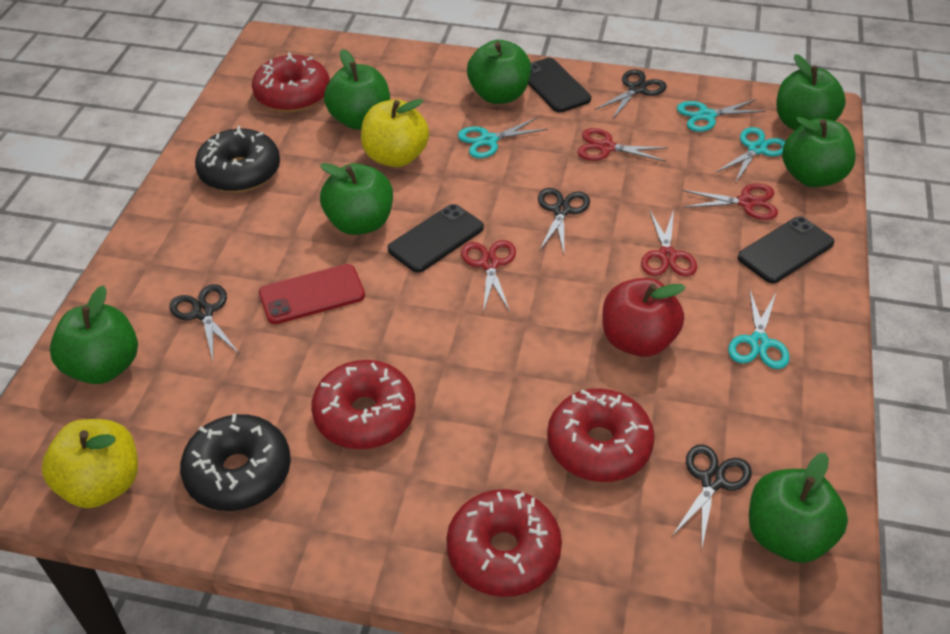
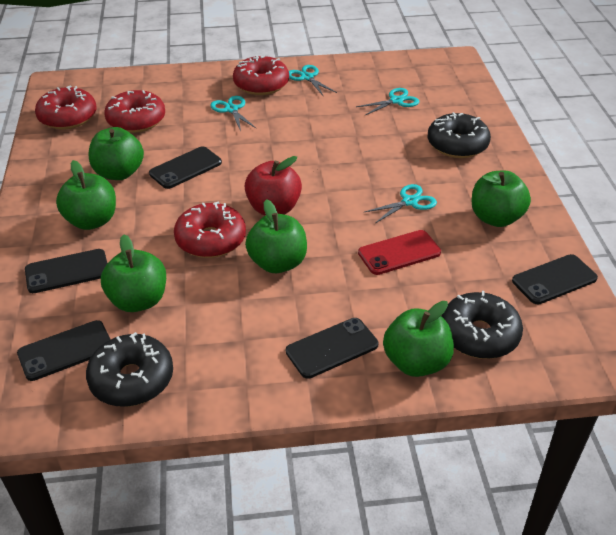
black donut: [180,414,291,511] [195,126,280,193] = 2 -> [86,332,173,407] [428,112,491,158] [441,291,523,359] = 3
black phone: [388,204,484,273] [528,58,591,113] [738,217,834,283] = 3 -> [17,320,111,381] [25,249,107,293] [149,146,222,189] [286,318,378,379] [512,254,598,305] = 5
black scissors: [169,284,239,360] [538,188,590,253] [595,69,667,120] [672,445,752,547] = 4 -> none = 0
green apple: [50,285,138,384] [320,163,393,235] [324,49,390,130] [467,40,531,104] [749,453,848,563] [776,54,846,130] [782,117,856,187] = 7 -> [56,160,116,230] [89,127,144,180] [101,234,166,312] [245,199,307,273] [383,301,454,377] [471,171,531,227] = 6
red scissors: [461,240,516,313] [577,128,668,162] [641,209,697,276] [682,183,778,220] = 4 -> none = 0
yellow apple: [42,419,138,508] [361,99,429,167] = 2 -> none = 0

